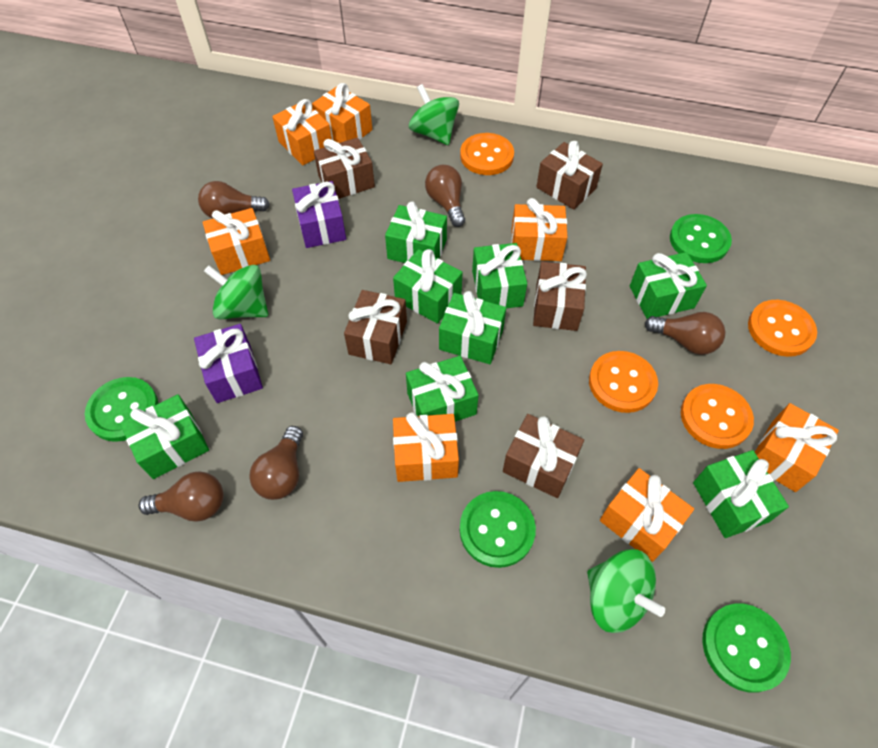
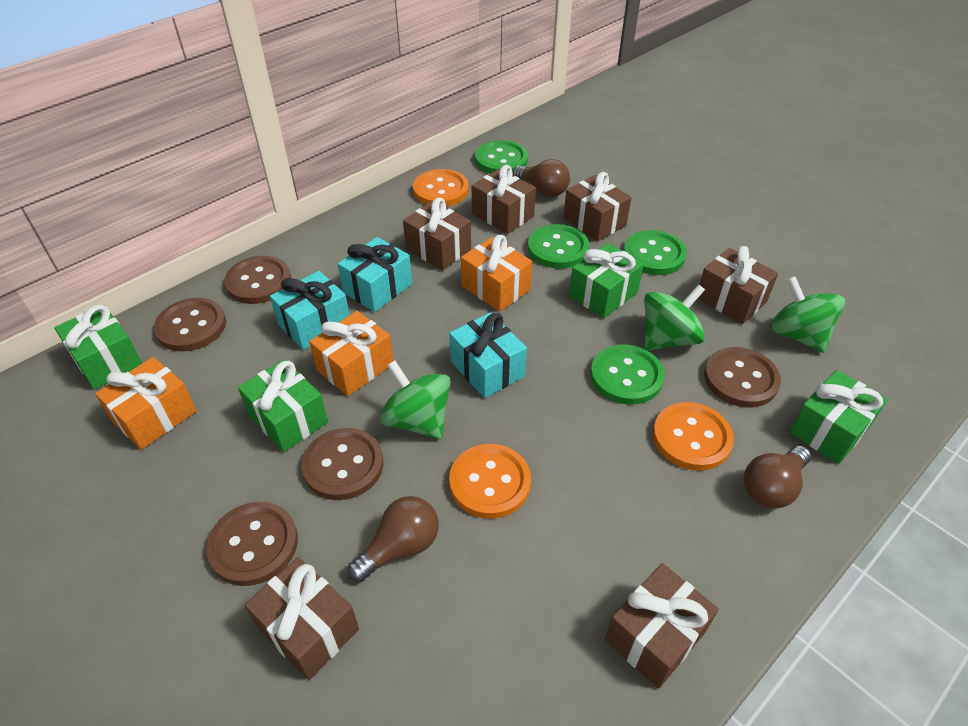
brown button: none = 0 -> [154,298,226,352] [206,502,298,586] [224,256,291,304] [301,428,384,500] [704,347,781,407] = 5
brown gift: [314,138,375,199] [344,290,407,364] [503,414,584,498] [533,262,587,331] [536,141,603,210] = 5 -> [245,557,359,680] [403,198,471,270] [472,165,536,234] [564,172,631,242] [605,563,719,689] [698,246,778,324] = 6
brown light bulb: [138,471,224,522] [198,181,270,218] [249,426,303,500] [425,165,465,227] [645,312,725,355] = 5 -> [348,496,439,582] [513,159,570,197] [744,446,811,509] = 3
green gift: [120,395,209,479] [385,201,447,263] [393,249,463,324] [406,356,479,422] [439,291,506,364] [472,243,527,308] [630,252,707,319] [693,450,789,538] = 8 -> [54,305,142,390] [238,359,328,452] [569,243,644,318] [789,370,888,464] = 4
orange button: [460,133,514,175] [589,351,658,413] [681,384,754,449] [748,300,817,357] = 4 -> [413,169,469,207] [449,444,531,519] [653,402,734,471] = 3
orange gift: [202,208,270,275] [272,99,332,165] [312,83,372,143] [393,412,459,482] [511,198,567,261] [600,468,694,562] [755,403,839,492] = 7 -> [95,357,197,450] [309,311,393,396] [461,235,532,312] = 3
purple gift: [194,324,263,403] [292,181,346,248] = 2 -> none = 0
turquoise gift: none = 0 -> [270,271,350,350] [338,237,412,312] [449,312,527,398] = 3

